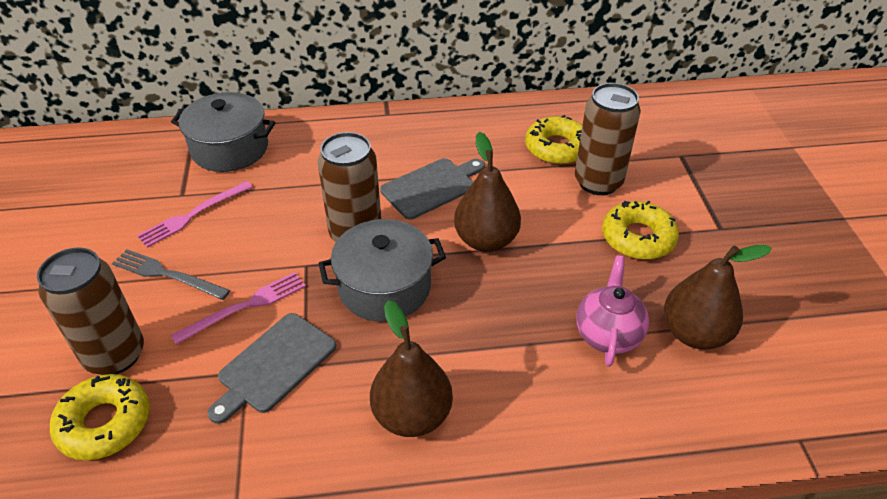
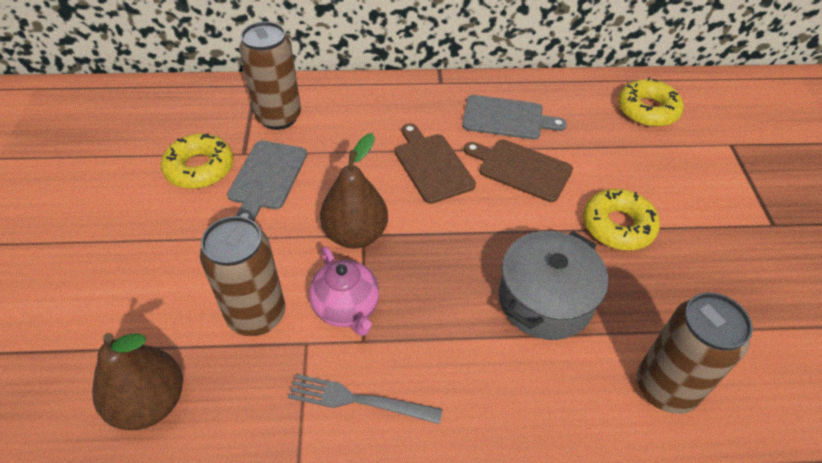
brown cutting board: none = 0 -> [395,123,476,204] [464,139,573,202] = 2
brown pear: [370,300,453,437] [454,132,521,252] [664,245,772,350] = 3 -> [92,333,183,430] [320,133,388,248] = 2
grey pot: [171,92,275,172] [318,219,446,322] = 2 -> [499,231,608,340] = 1
pink fork: [137,181,253,248] [171,272,306,345] = 2 -> none = 0

